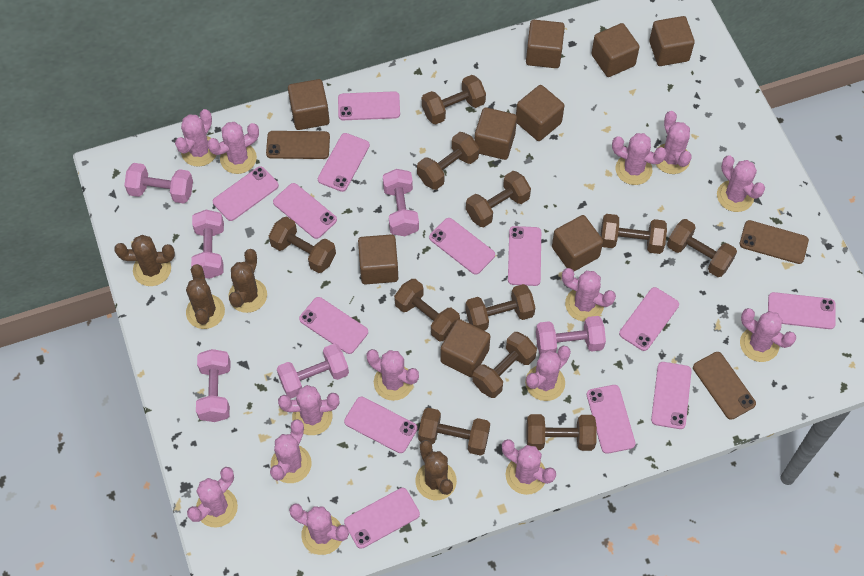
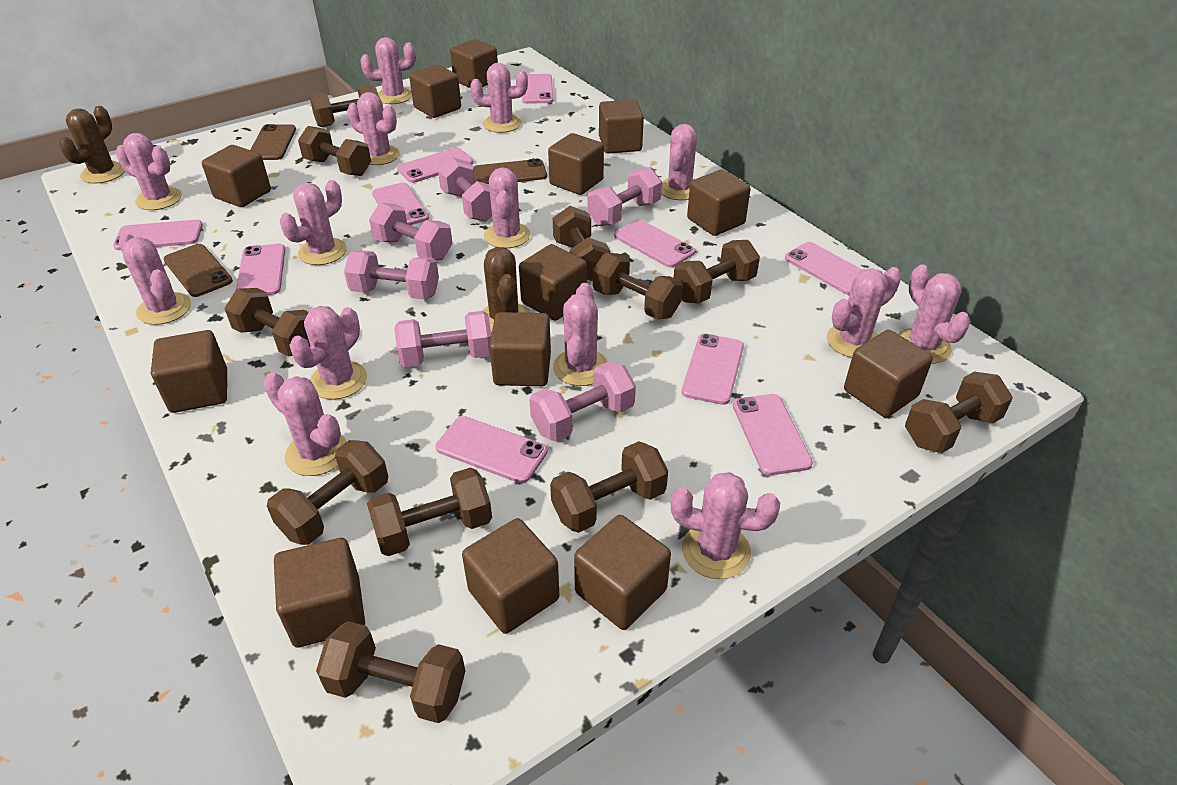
brown cactus: [114,235,175,286] [186,264,225,329] [229,249,267,313] [415,440,457,500] = 4 -> [59,106,125,183] [482,247,530,334] = 2
brown cube: [288,79,330,130] [358,234,398,284] [440,319,491,377] [474,107,517,160] [516,85,564,141] [526,20,565,68] [552,215,603,271] [591,23,640,77] [649,16,695,66] = 9 -> [151,330,227,413] [202,145,271,207] [274,538,365,647] [409,64,461,118] [450,39,498,88] [462,518,559,634] [489,312,551,386] [519,244,587,321] [548,133,604,195] [574,515,671,630] [599,100,644,154] [687,169,750,236] [844,330,933,418] = 13
pink phone: [213,166,279,221] [273,183,337,239] [299,297,368,354] [318,133,370,192] [338,91,400,120] [344,397,417,453] [344,488,420,549] [429,218,495,275] [508,226,541,286] [587,385,635,454] [619,287,679,351] [651,362,692,429] [768,292,836,329] = 13 -> [113,220,203,250] [236,244,285,295] [372,183,429,225] [397,148,473,183] [436,416,547,483] [522,74,553,104] [614,219,695,268] [682,334,744,405] [733,394,813,475] [785,242,863,295] = 10

